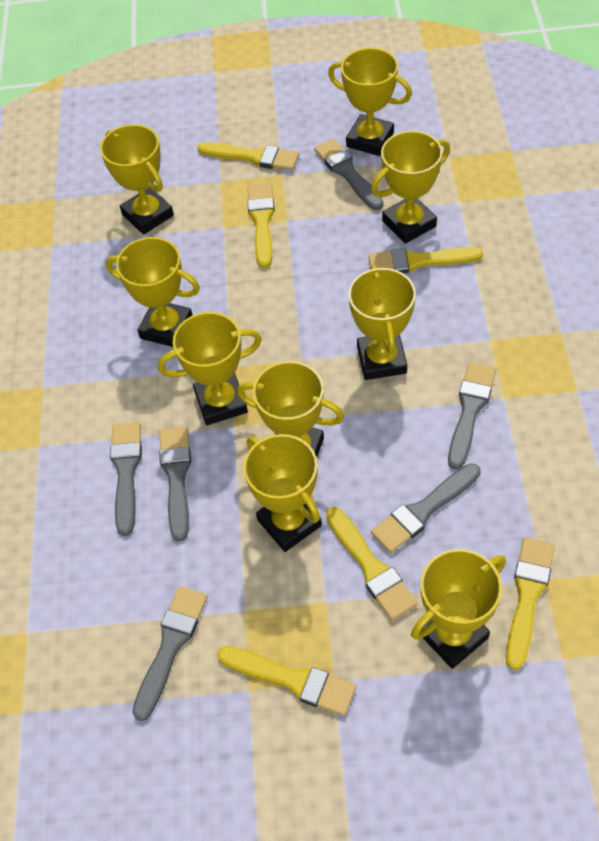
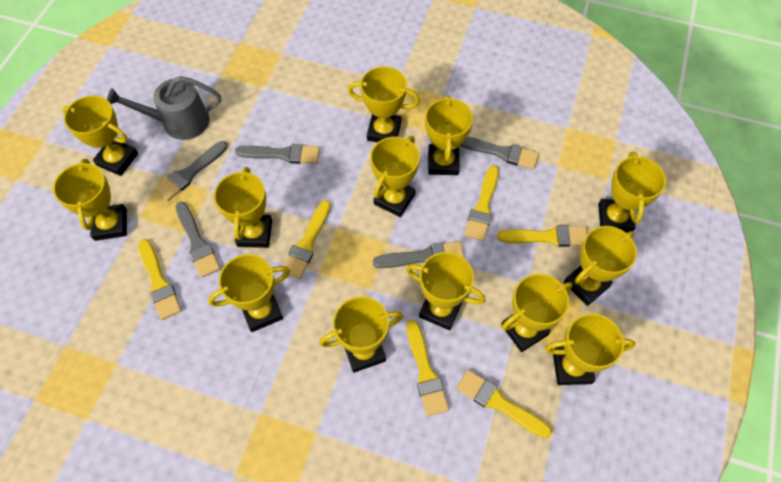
grey brush: [110,422,142,536] [132,586,208,721] [159,426,191,541] [314,139,383,210] [371,463,481,553] [448,362,496,470] = 6 -> [155,141,228,201] [176,202,220,278] [235,144,320,164] [373,241,465,268] [460,137,539,169] = 5
grey watering can: none = 0 -> [107,76,221,140] = 1
yellow trophy: [100,124,174,235] [106,237,200,347] [158,312,262,425] [237,361,344,457] [243,434,322,552] [328,48,412,156] [348,265,416,380] [371,131,450,244] [411,549,506,669] = 9 -> [53,159,127,241] [62,95,138,176] [208,254,290,332] [214,167,272,248] [319,296,403,373] [348,66,420,142] [370,136,420,217] [406,252,486,330] [425,95,473,175] [501,274,573,352] [545,313,635,385] [564,226,637,306] [598,152,666,233] = 13

